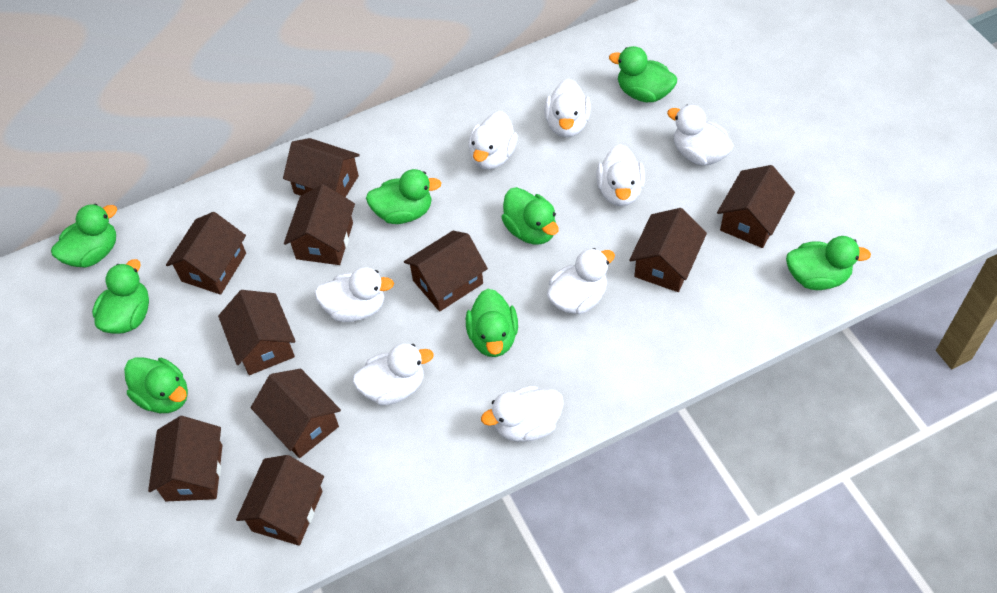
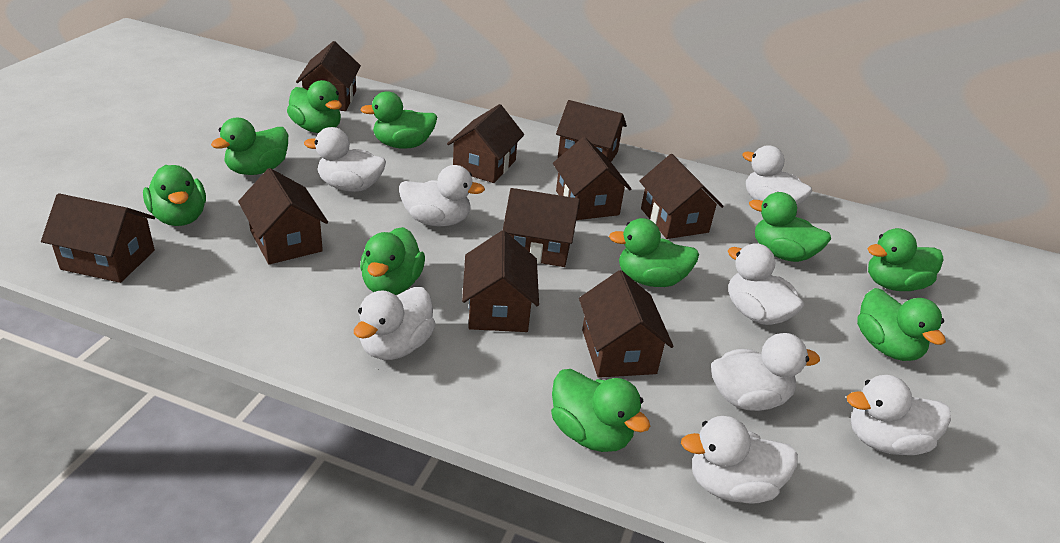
green duck: [51,204,117,268] [92,259,149,334] [124,357,188,413] [366,169,441,224] [466,289,518,357] [501,187,558,245] [609,46,677,102] [786,236,871,290] = 8 -> [143,165,206,226] [211,118,288,175] [287,80,342,133] [360,91,437,149] [360,227,425,295] [551,369,650,452] [609,218,699,287] [749,192,831,262] [857,288,946,361] [867,228,943,291] = 10

